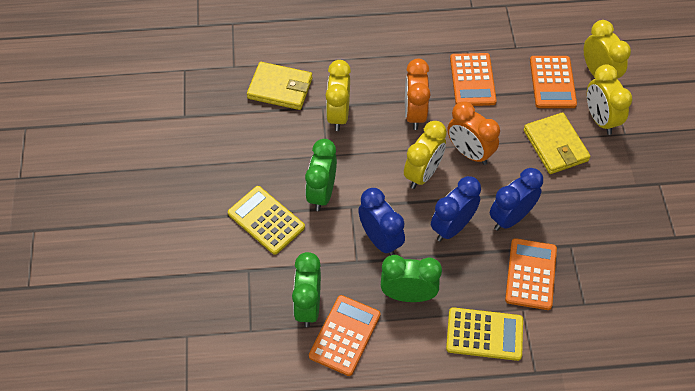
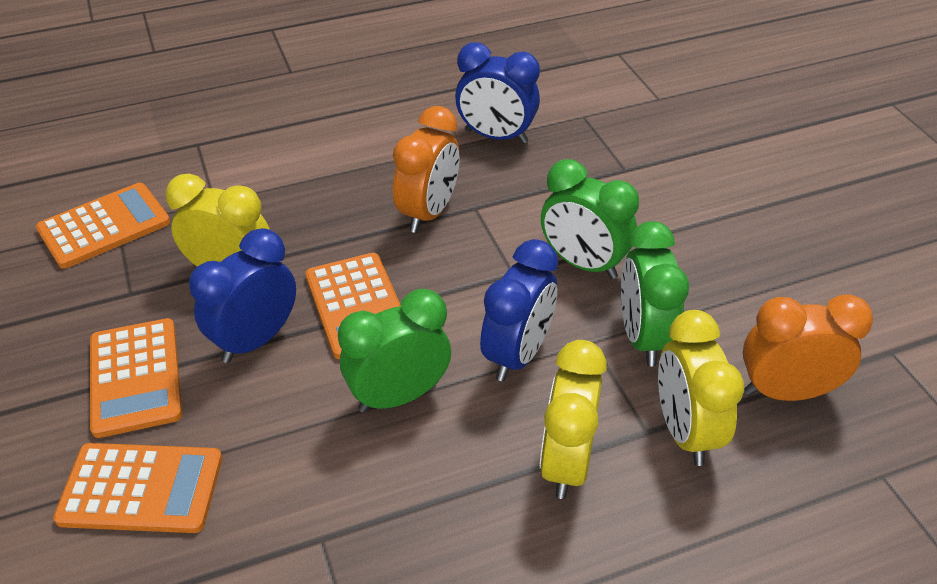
yellow calculator: [228,186,305,255] [446,307,523,361] = 2 -> none = 0
yellow clock: [326,60,351,131] [404,121,447,189] [584,20,631,79] [587,64,632,135] = 4 -> [165,174,270,266] [540,340,607,499] [658,310,744,466] = 3
yellow wallet: [247,62,312,110] [523,112,591,174] = 2 -> none = 0

